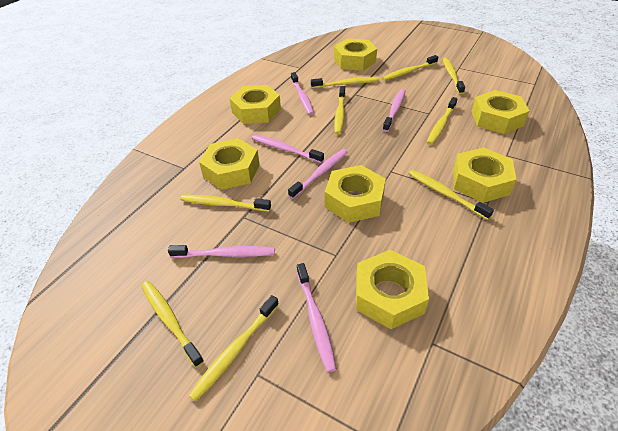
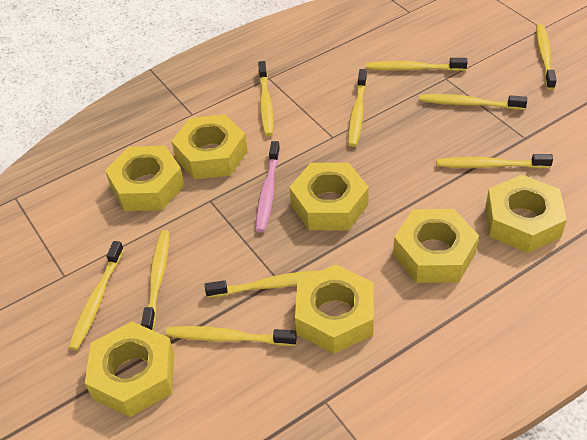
pink toothbrush: [168,245,274,258] [252,135,324,163] [288,149,348,199] [291,72,314,115] [297,263,337,372] [383,89,405,132] = 6 -> [256,141,280,232] = 1
yellow toothbrush: [142,281,204,368] [180,195,271,212] [188,295,279,402] [311,77,379,88] [334,86,346,134] [382,55,438,81] [408,170,494,220] [427,97,458,145] [443,58,465,94] = 9 -> [68,241,124,351] [141,230,170,330] [165,326,297,346] [205,271,319,298] [258,61,274,136] [348,69,367,147] [366,58,467,71] [419,94,527,110] [436,154,553,168] [536,24,557,90] = 10

